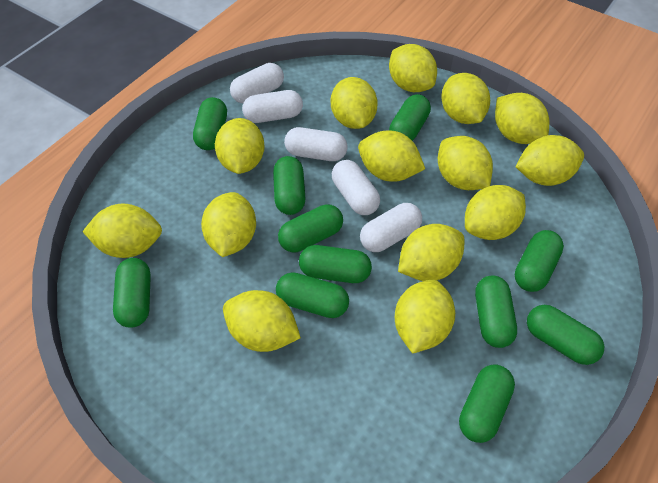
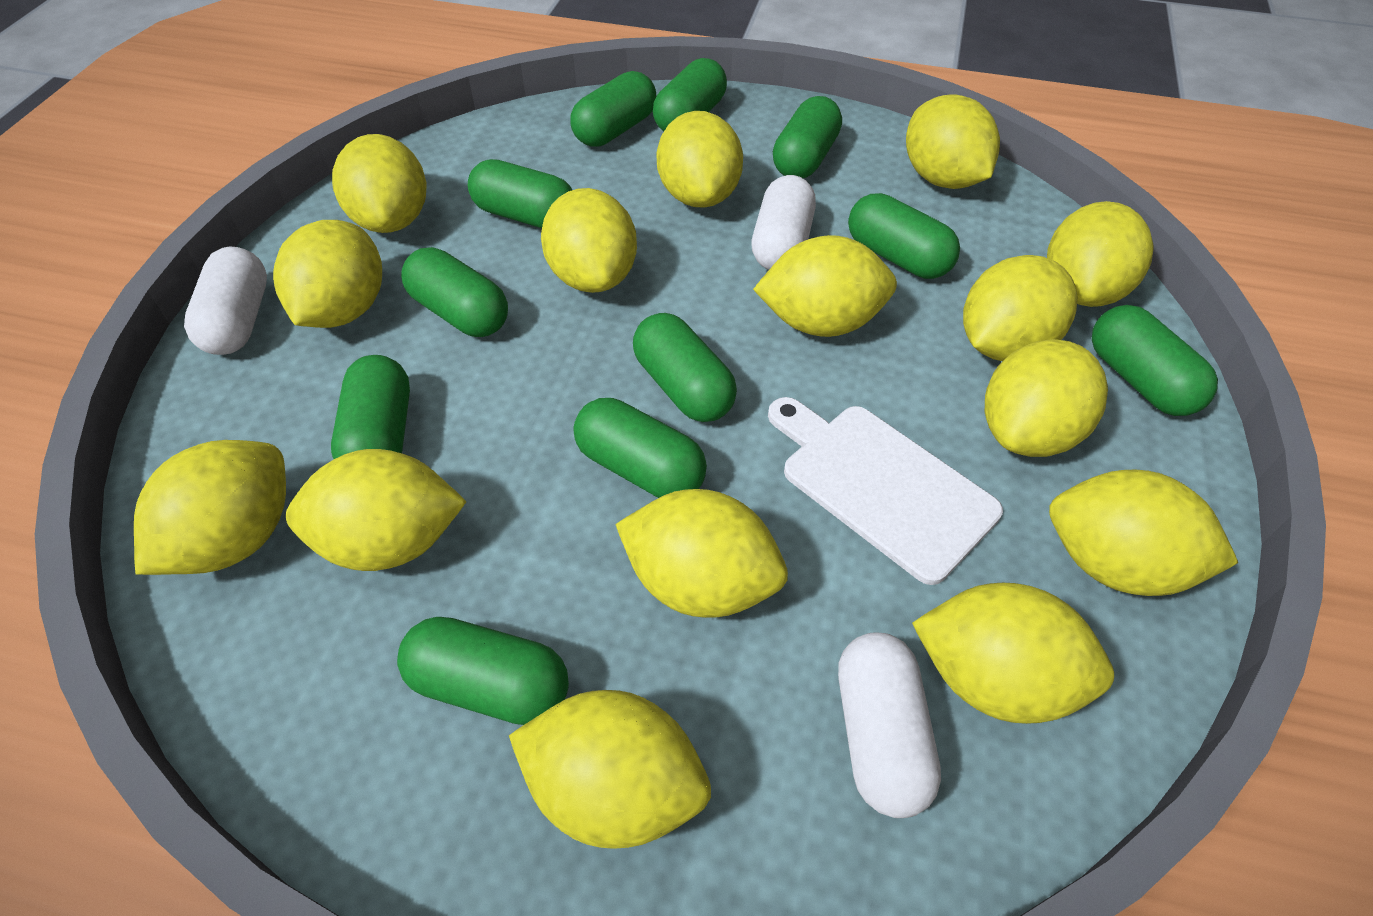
white capsule: [230,63,284,103] [242,90,303,123] [284,127,348,161] [332,160,380,215] [360,203,422,252] = 5 -> [184,246,267,355] [751,175,816,270] [838,632,941,818] = 3
white cutting board: none = 0 -> [768,397,1003,585] = 1
yellow lemon: [82,203,162,258] [201,192,256,257] [215,118,265,174] [223,290,301,352] [331,77,378,129] [358,131,425,182] [389,44,437,92] [395,280,455,354] [398,224,464,281] [438,136,493,190] [441,73,490,124] [465,185,526,240] [495,93,549,144] [516,135,584,186] = 14 -> [134,440,286,575] [273,220,382,328] [286,449,467,571] [332,134,427,233] [509,690,711,849] [541,188,637,293] [615,489,788,618] [656,111,743,208] [753,235,897,337] [906,94,1000,189] [912,583,1114,724] [963,255,1078,361] [985,339,1108,457] [1047,201,1154,307] [1049,470,1238,596] = 15

